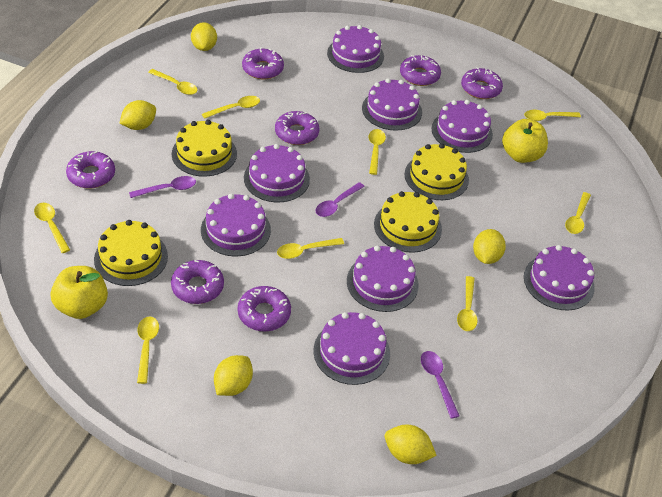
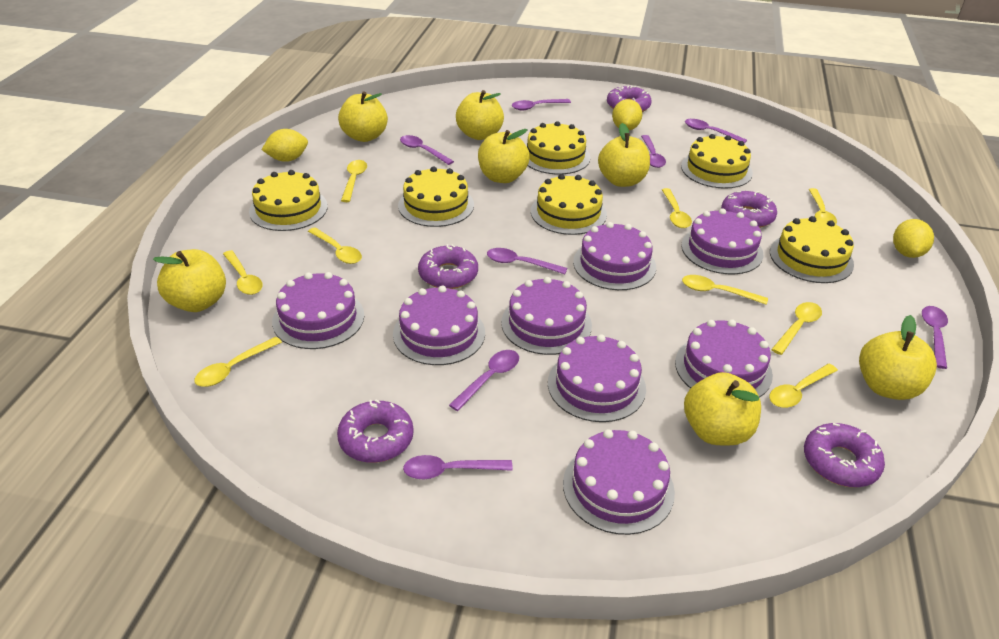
purple donut: [66,151,115,189] [171,260,224,304] [238,286,291,332] [242,47,284,79] [275,111,319,145] [400,55,441,86] [461,67,503,99] = 7 -> [337,399,414,463] [418,244,478,289] [607,86,652,112] [721,191,777,228] [804,423,885,487] = 5
purple spoon: [129,176,196,198] [316,182,365,217] [421,351,459,419] = 3 -> [400,135,454,165] [403,455,513,479] [449,350,519,411] [487,248,567,274] [512,99,571,111] [641,135,666,168] [685,119,747,144] [922,306,948,369] = 8
yellow apple: [51,266,108,319] [502,119,548,163] = 2 -> [153,249,226,312] [338,91,388,142] [456,90,504,140] [478,129,530,183] [598,123,650,187] [684,372,761,446] [859,315,937,400] = 7
yellow cake: [94,220,168,286] [172,120,237,177] [374,191,442,253] [405,143,469,200] = 4 -> [249,170,328,231] [398,167,474,227] [527,121,590,175] [531,174,607,235] [681,134,753,189] [770,216,854,283] = 6
yellow lemon: [119,100,156,130] [191,22,217,51] [214,355,253,396] [385,425,437,464] [473,229,506,264] = 5 -> [262,129,308,162] [612,99,642,130] [893,219,934,258] = 3

